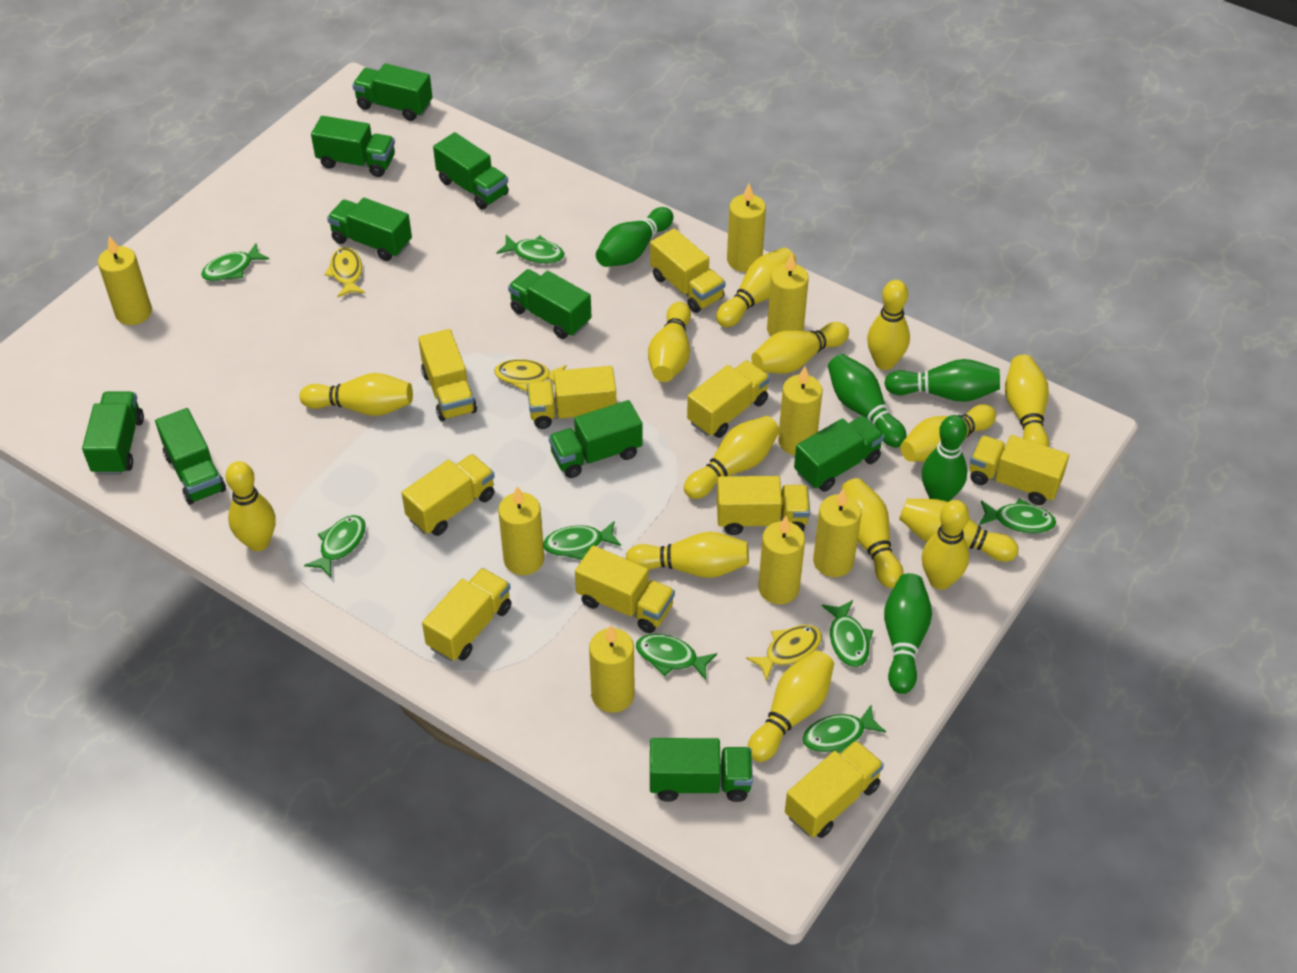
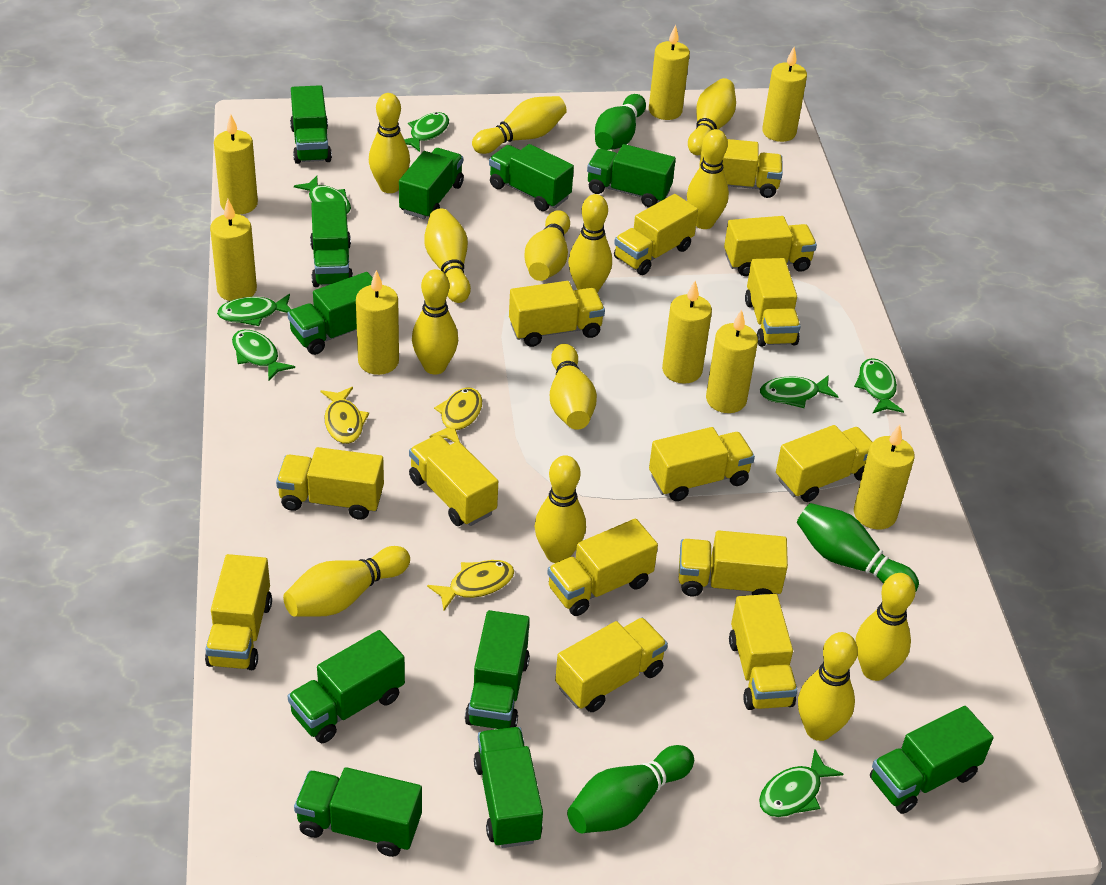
green bowling pin: [596,207,673,267] [828,354,907,447] [884,359,1000,402] [884,573,932,694] [922,415,967,502] = 5 -> [567,745,694,834] [595,94,646,150] [797,503,919,591] = 3
green fish: [201,243,270,281] [304,515,366,578] [497,235,564,264] [543,521,621,560] [636,634,717,680] [803,705,886,753] [822,600,873,667] [979,498,1056,534] = 8 -> [217,294,292,326] [232,330,295,381] [294,176,351,214] [404,112,449,152] [759,749,843,817] [760,375,839,408] [854,358,904,413] = 7
green truck: [82,392,144,475] [155,408,226,505] [311,116,395,177] [327,198,412,261] [352,63,432,121] [433,132,509,209] [508,269,591,339] [549,400,643,478] [650,738,753,802] [794,416,884,492] = 10 -> [288,272,373,355] [288,630,405,743] [290,85,332,164] [294,767,422,857] [310,201,353,287] [399,148,464,219] [465,610,530,729] [474,727,543,848] [489,144,574,211] [587,144,676,207] [870,706,993,814] = 11
yellow bowling pin: [226,461,276,551] [300,373,413,416] [626,532,749,578] [648,302,691,382] [684,416,780,499] [716,248,796,327] [748,651,834,762] [751,322,849,374] [841,478,904,588] [867,280,910,370] [899,499,1019,562] [900,404,996,462] [922,500,969,590] [1005,355,1049,447] = 14 -> [283,546,410,617] [369,93,410,193] [412,269,458,375] [424,209,471,303] [472,96,567,154] [524,210,570,281] [534,455,586,563] [550,344,597,430] [568,194,612,293] [687,129,729,229] [688,78,736,155] [798,632,858,741] [855,573,916,681] = 13
yellow truck: [402,454,495,536] [418,329,477,421] [422,568,511,661] [527,366,617,429] [575,545,675,633] [650,228,726,313] [687,360,770,438] [717,476,810,535] [785,740,884,838] [970,435,1069,505] = 10 -> [205,554,272,670] [276,447,384,520] [409,435,498,526] [509,281,605,347] [547,518,658,616] [555,618,668,712] [614,194,698,275] [649,427,755,501] [679,530,788,596] [699,138,783,198] [724,216,817,276] [729,594,798,710] [745,258,801,347] [776,425,872,502] = 14

